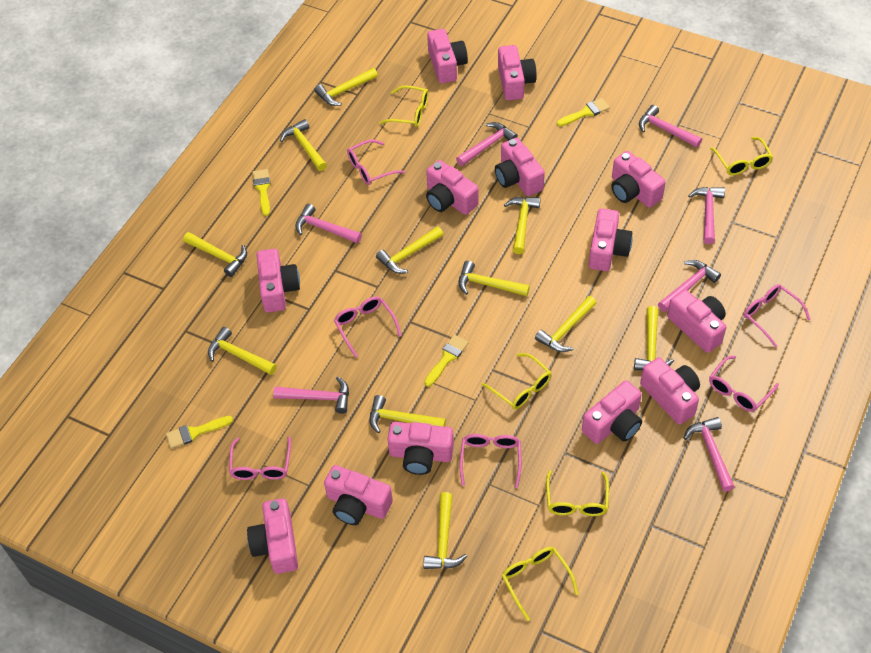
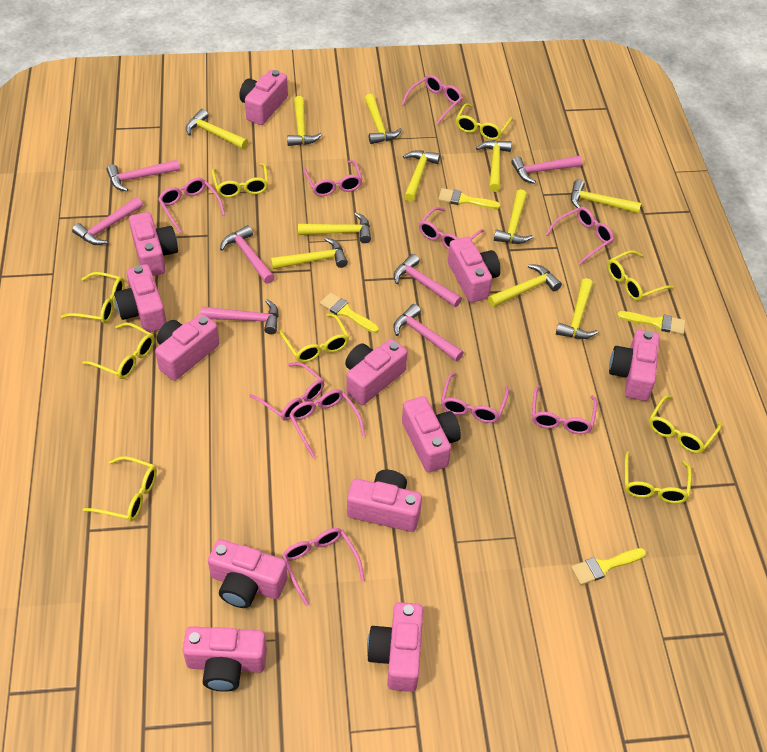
pink camera: [247,498,298,574] [257,249,300,312] [324,465,393,525] [387,422,454,475] [426,160,479,215] [427,29,468,84] [495,138,545,196] [498,45,537,101] [582,380,642,444] [589,208,633,271] [611,151,666,208] [640,357,700,425] [667,290,726,353] = 13 -> [114,264,167,332] [129,212,178,276] [155,314,219,381] [183,626,267,692] [208,539,287,608] [239,70,288,125] [345,339,407,405] [347,470,422,532] [367,602,423,692] [402,396,461,472] [448,237,501,303] [609,330,660,401] = 12
pink glasses: [229,437,291,480] [334,296,401,357] [347,140,405,185] [459,434,521,488] [709,356,779,412] [744,284,811,348] = 6 -> [158,178,225,233] [249,362,324,421] [282,528,365,606] [289,389,365,458] [304,160,363,196] [402,75,463,125] [419,207,484,250] [441,372,509,423] [532,385,597,434] [545,207,614,265] = 10
yellow glasses: [379,85,428,127] [481,353,552,409] [502,547,578,621] [546,470,609,516] [710,137,773,175] = 5 -> [60,272,125,323] [82,322,154,379] [83,456,157,521] [212,163,269,198] [279,313,349,363] [456,103,513,140] [608,250,674,301] [625,451,692,504] [649,395,721,453] = 9

